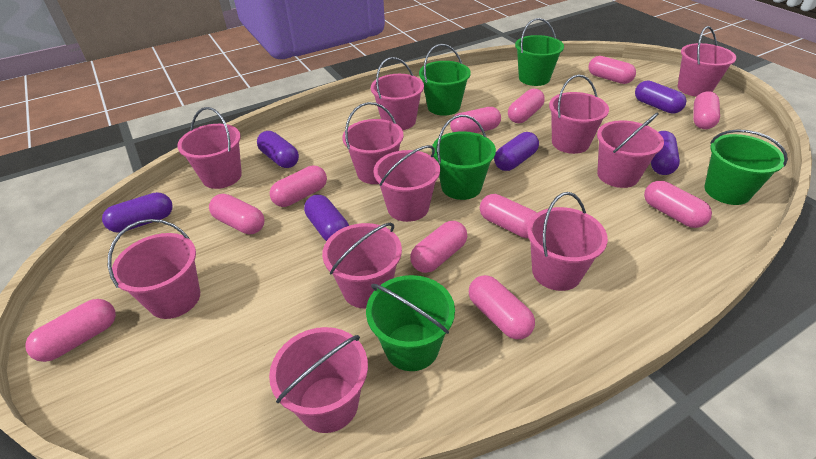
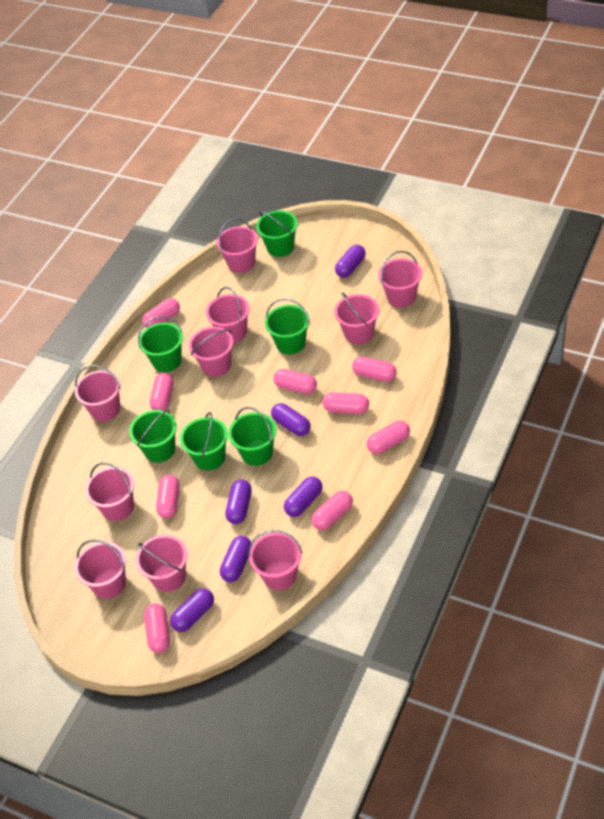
green bucket: [366,275,455,371] [419,44,471,116] [432,115,496,200] [515,18,564,86] [704,129,788,205] = 5 -> [129,410,177,463] [138,316,183,372] [180,412,228,471] [228,407,276,466] [256,211,298,257] [265,298,310,355] = 6
pink bucket: [108,219,200,319] [177,107,242,189] [269,327,368,433] [322,222,402,309] [342,102,404,184] [371,57,424,130] [374,145,440,222] [527,192,608,291] [549,75,609,154] [597,112,664,188] [677,26,736,97] = 11 -> [75,365,120,421] [75,539,126,599] [85,462,134,521] [136,535,187,592] [189,327,234,377] [206,287,250,343] [216,218,258,273] [248,530,302,590] [334,293,379,344] [378,251,422,307] = 10
pink capsule: [25,299,116,362] [209,194,264,234] [270,166,327,207] [410,221,467,273] [450,107,501,133] [469,275,535,339] [480,194,537,238] [508,89,545,123] [589,56,636,84] [644,181,712,228] [693,91,720,129] = 11 -> [142,298,180,328] [144,603,170,653] [150,373,174,411] [156,474,179,519] [273,369,317,394] [312,491,353,530] [323,392,369,414] [352,357,397,382] [367,421,410,454] = 9

